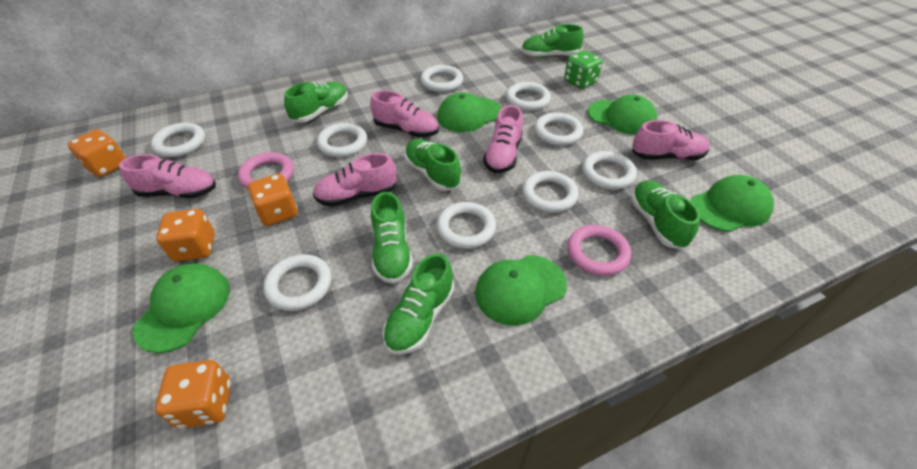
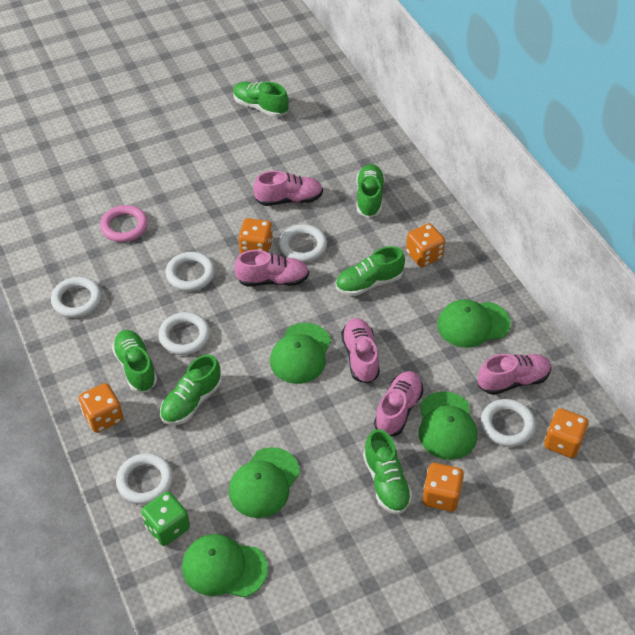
orange dice: [68,129,126,177] [155,360,231,429] [156,209,215,262] [248,174,298,226] = 4 -> [79,383,123,433] [238,218,273,254] [406,223,445,267] [422,463,464,512] [544,408,588,458] = 5
pink ring: [238,152,294,189] [567,225,631,276] = 2 -> [100,205,148,242] = 1
white ring: [151,122,205,157] [263,254,332,311] [317,123,367,157] [420,65,463,92] [436,202,496,249] [506,82,551,111] [522,171,579,213] [534,112,583,146] [582,151,637,190] = 9 -> [51,277,101,318] [116,453,173,505] [158,312,210,355] [166,252,215,291] [279,224,327,262] [481,399,536,447] = 6

